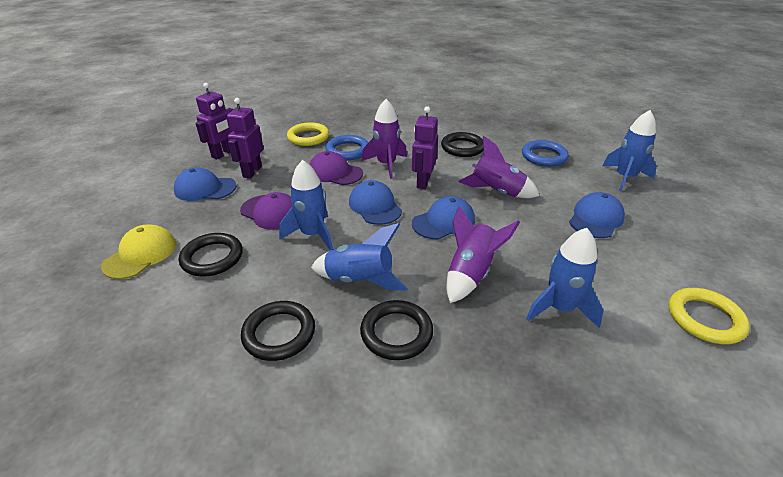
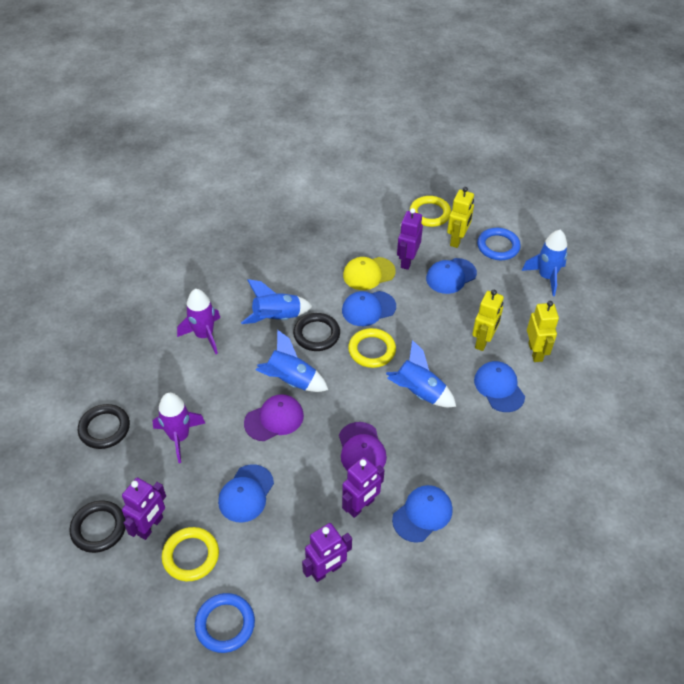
black ring: [179,233,243,277] [241,301,315,361] [360,300,433,360] [441,132,484,157] = 4 -> [70,500,126,553] [78,404,130,449] [293,313,340,351] = 3
blue cap: [174,167,237,201] [349,180,402,225] [412,196,475,239] [569,192,625,238] = 4 -> [218,464,274,523] [342,291,396,326] [392,485,453,543] [426,258,477,294] [474,361,525,412] = 5
purple robot: [196,83,233,160] [227,98,264,179] [412,106,438,189] = 3 -> [122,478,166,540] [302,523,352,582] [342,457,385,518] [397,208,423,270] = 4
purple rocket: [362,99,407,179] [446,206,520,303] [459,136,540,198] = 3 -> [153,393,205,463] [177,289,220,354] = 2
yellow ring: [287,122,329,146] [669,288,750,344] = 2 -> [162,527,219,581] [348,328,396,368] [410,196,451,227] = 3
yellow robot: none = 0 -> [447,187,474,248] [472,290,504,351] [527,301,559,362] = 3

